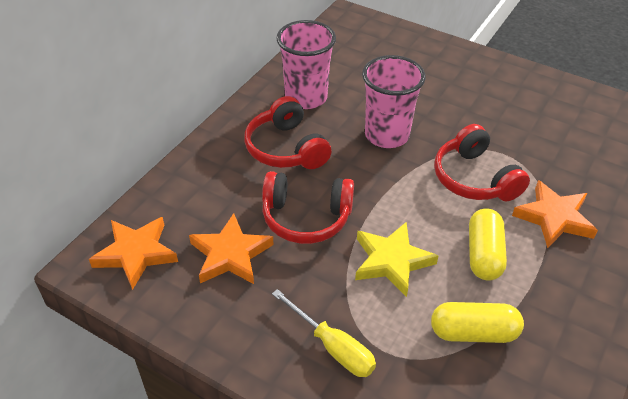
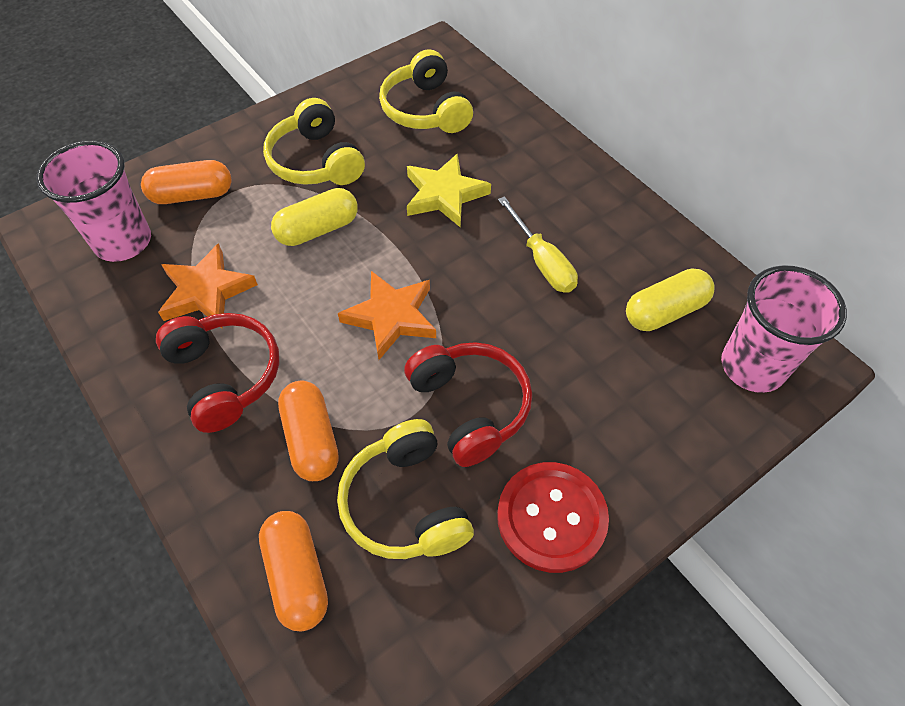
orange capsule: none = 0 -> [141,160,232,204] [259,511,328,631] [278,381,339,481] = 3
orange star: [89,217,178,290] [189,213,274,284] [512,180,598,248] = 3 -> [158,243,258,328] [338,271,436,360] = 2
red button: none = 0 -> [497,462,609,573] = 1
red headphones: [244,96,332,169] [262,171,354,244] [434,124,530,201] = 3 -> [156,313,279,433] [404,342,532,467] = 2
yellow headphones: none = 0 -> [263,98,365,185] [337,419,474,559] [379,49,473,133] = 3

